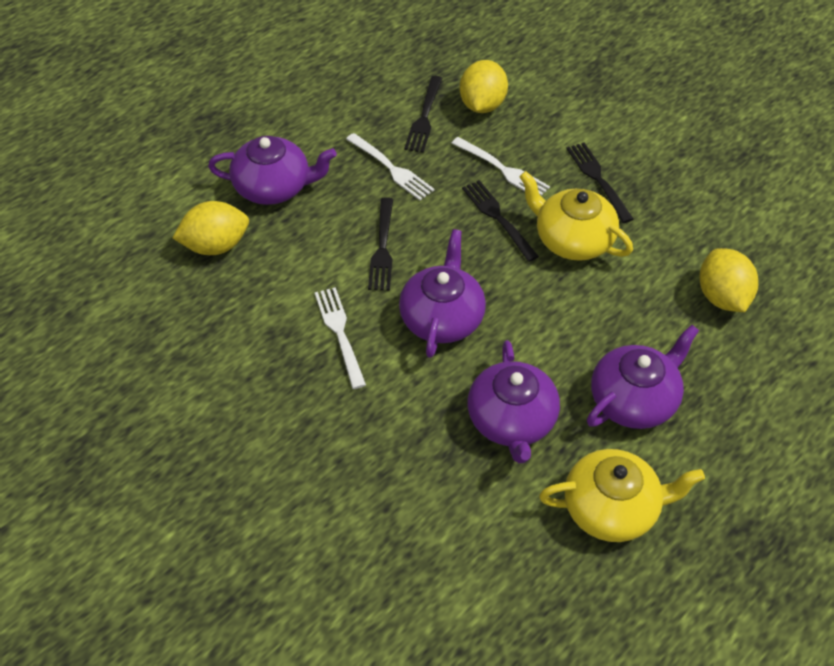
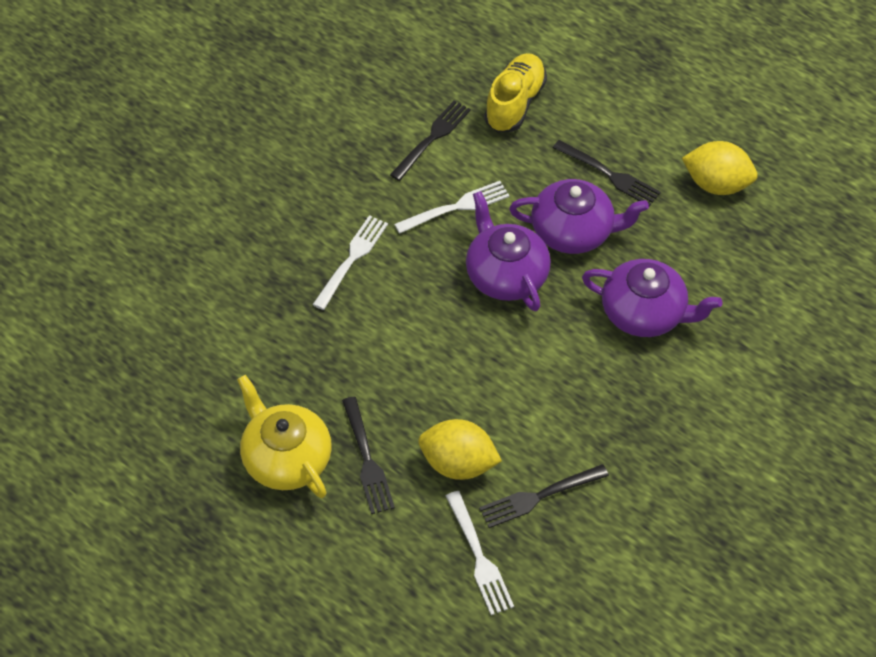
purple teapot: [208,136,337,205] [399,229,486,358] [467,340,560,463] [587,325,699,429] = 4 -> [466,191,551,311] [509,179,649,254] [582,259,722,337] = 3
yellow lemon: [172,201,249,255] [460,60,508,113] [699,248,758,312] = 3 -> [418,419,502,480] [682,141,758,195] = 2
yellow shoe: none = 0 -> [484,53,547,133] = 1
yellow teapot: [519,171,633,261] [539,449,705,542] = 2 -> [237,375,332,498] = 1

